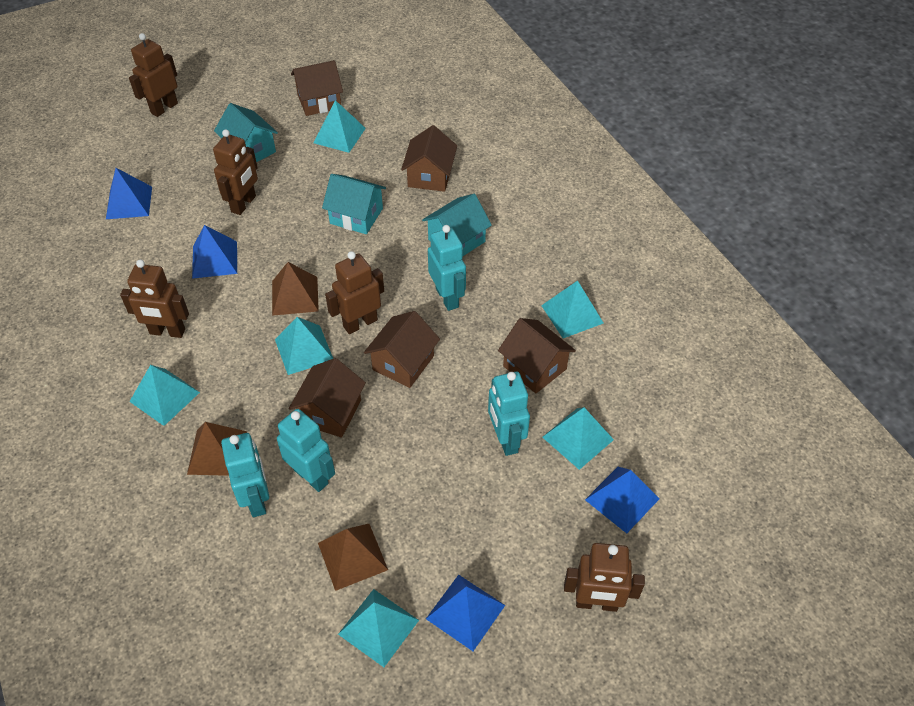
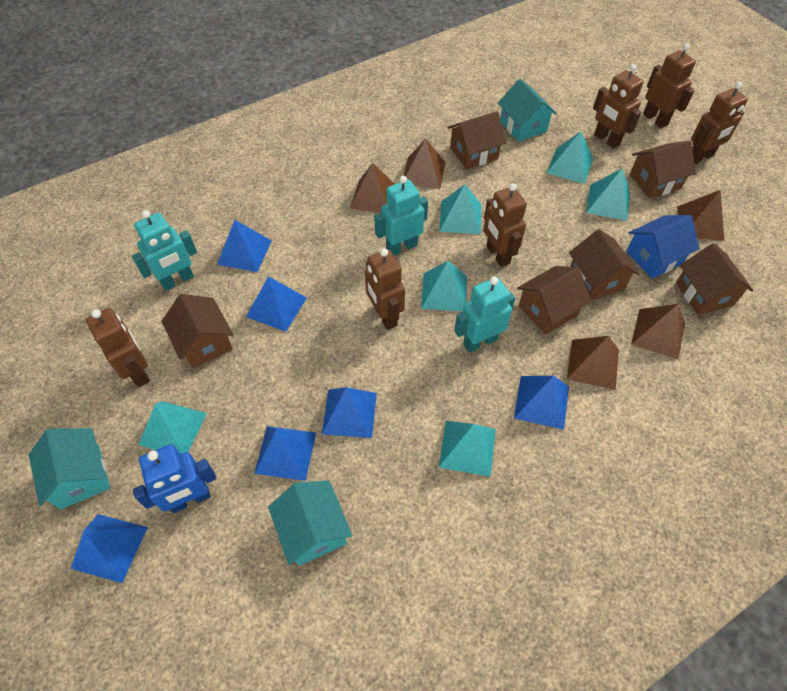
blue house: none = 0 -> [626,215,700,279] = 1
blue pyramid: [106,168,152,219] [192,225,237,279] [426,575,505,651] [585,467,659,533] = 4 -> [70,514,148,583] [217,220,272,272] [246,276,307,332] [254,426,316,481] [322,387,377,438] [514,376,569,430] = 6
blue robot: none = 0 -> [133,444,216,513] = 1
brown house: [289,358,366,438] [291,60,343,116] [364,311,440,388] [401,125,457,192] [498,318,576,394] = 5 -> [161,294,234,369] [448,111,506,169] [517,266,591,335] [569,229,639,300] [630,141,696,199] [676,243,753,315] = 6
brown pyramid: [187,422,247,476] [272,262,319,316] [318,524,388,591] = 3 -> [350,163,395,213] [403,139,446,189] [567,336,619,390] [631,304,685,359] [677,190,724,241] = 5
brown robot: [120,260,189,338] [129,33,178,117] [213,129,258,215] [325,251,384,334] [564,543,645,612] = 5 -> [86,308,150,387] [365,248,405,330] [483,183,527,267] [593,64,644,149] [643,44,696,128] [691,82,748,164] = 6
turquoise robot: [221,433,269,517] [277,409,335,492] [428,225,466,311] [488,372,530,456] = 4 -> [132,210,197,291] [374,176,428,255] [454,276,515,353] = 3

